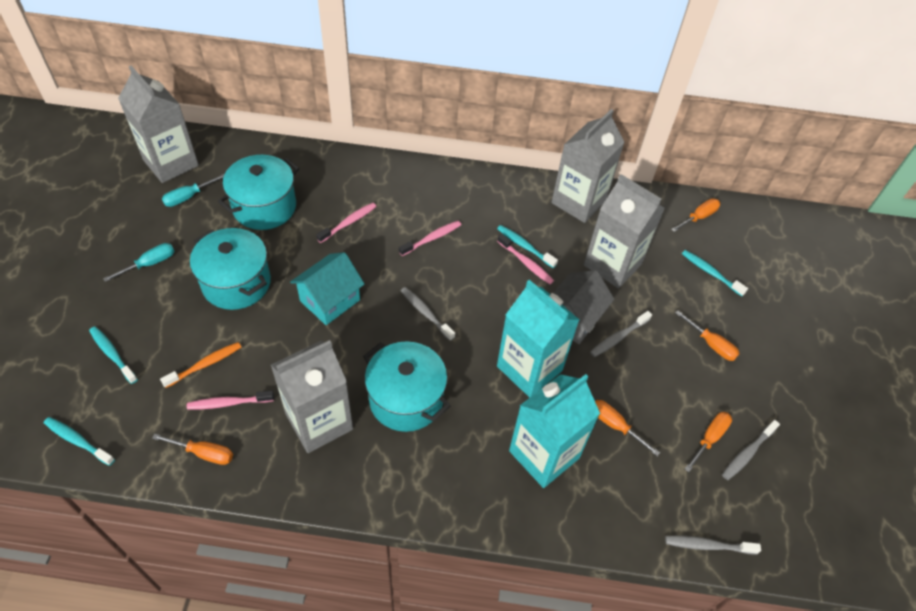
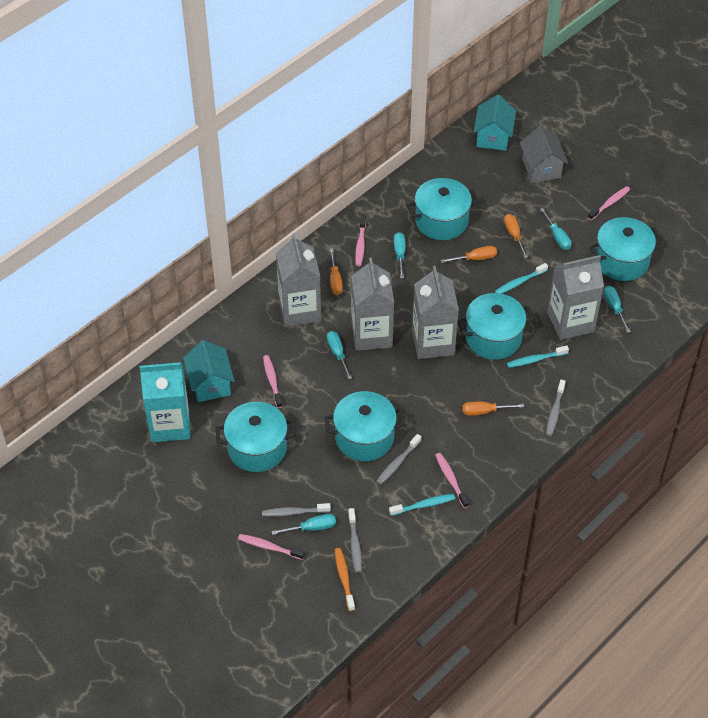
orange screwdriver: [152,434,233,465] [595,400,660,456] [671,198,720,232] [676,310,740,361] [685,412,732,472] = 5 -> [330,248,343,295] [441,246,497,263] [462,402,524,416] [504,214,528,258] = 4
pink toothbrush: [187,391,274,410] [316,203,377,243] [399,221,461,256] [497,234,554,284] = 4 -> [238,534,305,560] [263,355,283,408] [355,216,366,266] [435,453,469,508] [588,186,630,220] = 5
turquoise carton: [497,280,579,397] [509,374,600,488] = 2 -> [139,362,190,442] = 1
turquoise house: [290,252,365,325] = 1 -> [183,340,235,402] [473,95,516,151] = 2
turquoise pot: [190,228,271,310] [218,155,299,230] [363,341,451,432] = 3 -> [216,402,296,472] [325,391,405,461] [407,178,479,240] [458,293,534,360] [589,217,662,281] = 5
turquoise screwdriver: [103,243,174,282] [162,174,224,207] = 2 -> [271,514,336,535] [327,331,352,379] [394,232,405,279] [540,208,571,250] [604,286,631,333] = 5
turquoise toothbrush: [44,417,115,466] [89,327,138,384] [497,225,558,268] [682,250,748,296] = 4 -> [389,494,456,516] [495,263,548,294] [507,345,569,368] = 3

